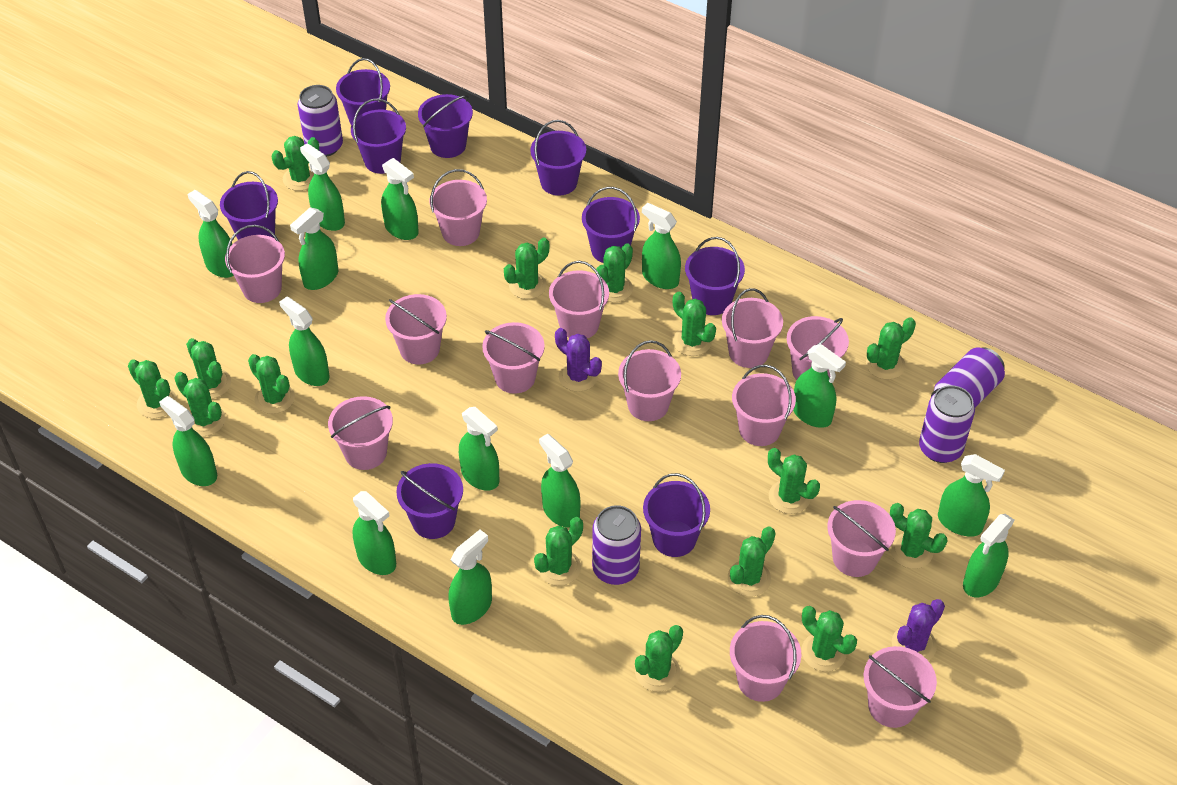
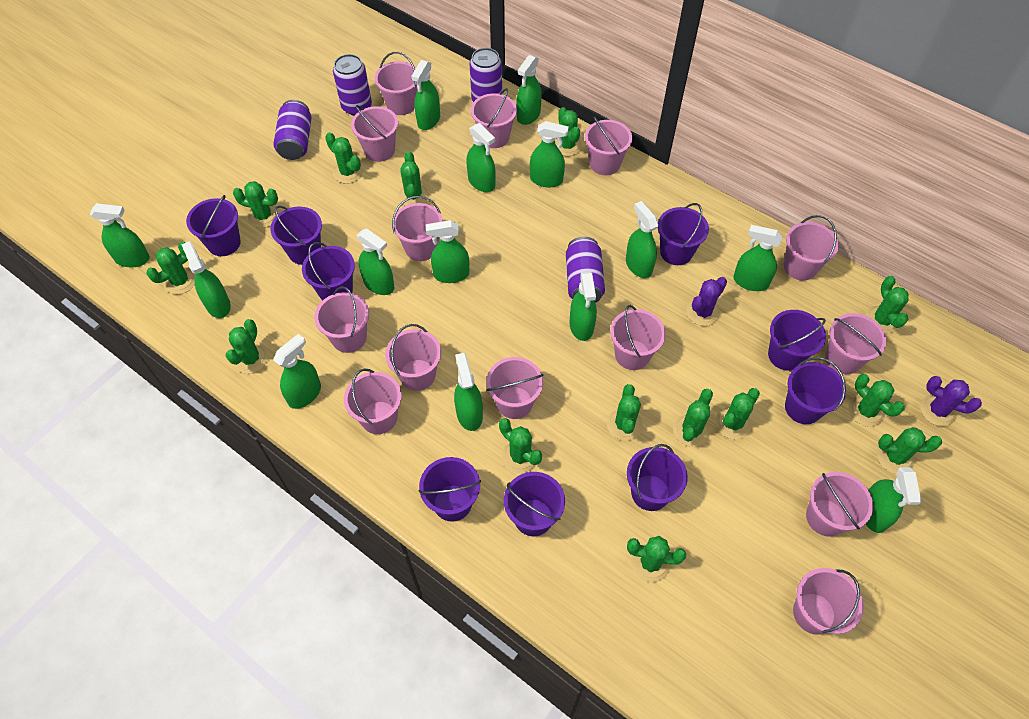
green cactus: [128,359,177,418] [174,372,226,436] [186,338,231,399] [248,354,295,414] [272,136,319,191] [504,237,549,299] [534,517,583,586] [596,244,633,302] [635,625,683,692] [673,292,716,356] [728,527,775,597] [768,448,820,514] [801,606,857,672] [866,317,916,380] [890,503,947,569] = 15 -> [146,242,195,294] [226,319,268,374] [233,181,279,228] [325,132,363,184] [398,152,429,206] [499,418,542,473] [555,107,582,156] [607,384,643,441] [627,536,686,582] [673,389,713,447] [715,388,760,439] [848,374,905,427] [865,276,909,334] [877,427,942,474] = 14
pink bucket: [225,225,285,303] [328,396,393,470] [385,294,447,364] [429,169,487,246] [482,322,545,394] [549,261,609,338] [618,340,681,421] [722,288,783,368] [730,615,801,702] [732,365,796,446] [787,316,849,380] [827,500,896,577] [864,646,937,728] = 13 -> [315,286,369,353] [344,369,402,434] [351,105,398,162] [375,52,417,115] [385,324,441,391] [392,196,443,261] [471,88,517,148] [486,357,543,419] [585,116,632,175] [610,305,666,370] [784,215,839,281] [793,568,864,635] [806,472,873,537] [825,313,886,374] = 14

